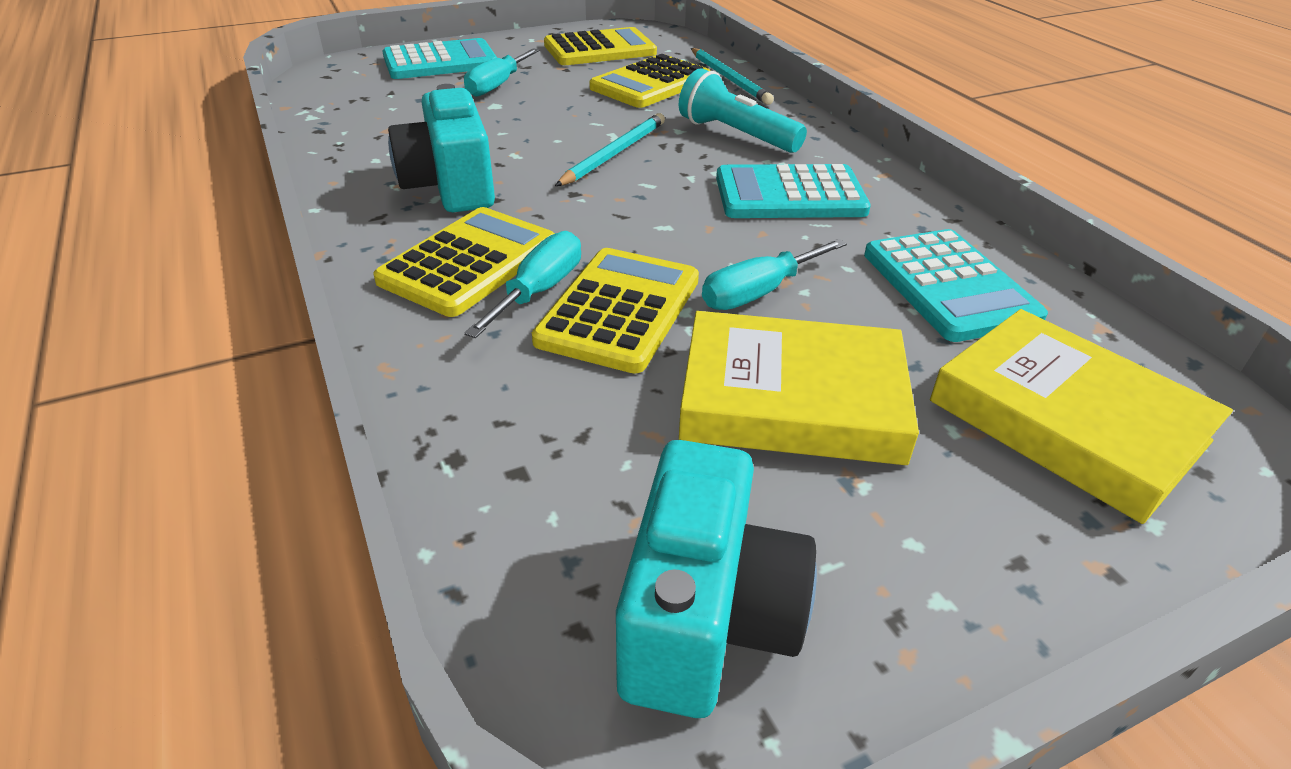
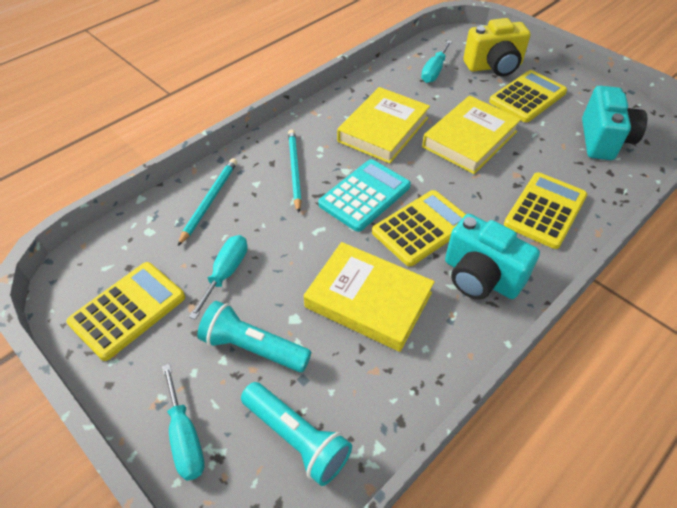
turquoise calculator: [382,38,497,79] [716,164,871,218] [864,229,1048,342] = 3 -> [318,159,411,232] = 1
turquoise flashlight: [679,68,807,153] = 1 -> [197,301,311,372] [241,382,352,486] = 2
yellow book: [679,311,919,465] [930,309,1233,524] = 2 -> [304,242,435,352] [337,87,430,164] [422,96,521,174] = 3
yellow camera: none = 0 -> [463,18,531,76] = 1

